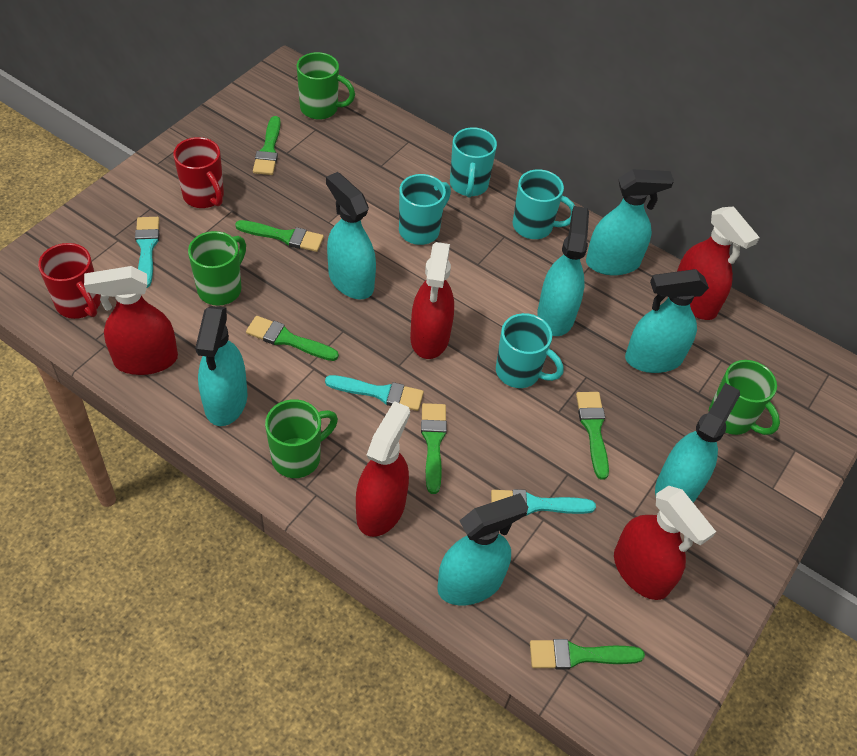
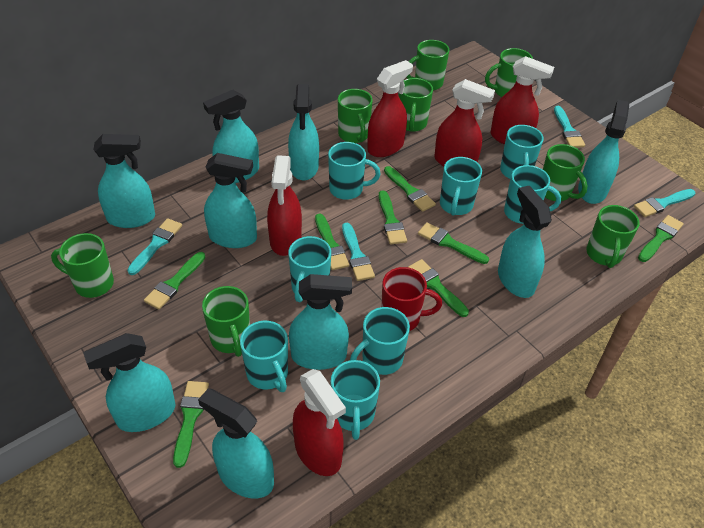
green brush: [235,220,324,252] [246,316,339,361] [253,116,281,175] [421,403,447,494] [530,639,645,669] [576,392,609,480] = 6 -> [144,252,206,310] [173,381,209,468] [315,214,349,270] [379,190,407,245] [384,166,436,212] [408,259,469,317] [418,222,489,264] [638,215,684,262] = 8
green mug: [188,231,246,306] [265,399,338,478] [297,52,355,120] [709,360,780,435] = 4 -> [51,233,114,298] [202,286,250,357] [338,89,373,143] [398,78,433,132] [407,40,449,91] [485,48,533,97] [543,144,588,201] [586,205,640,268] = 8
red mug: [38,243,101,319] [173,137,224,208] = 2 -> [381,267,442,331] = 1
turquoise brush: [135,217,159,288] [325,375,424,411] [491,489,596,516] = 3 -> [127,218,182,275] [342,223,375,281] [554,106,585,148] [634,189,695,217] = 4
turquoise mug: [399,174,451,245] [450,127,497,198] [496,313,564,388] [513,169,575,239] = 4 -> [240,321,288,392] [288,236,331,302] [328,142,381,200] [331,360,380,440] [350,307,410,375] [440,157,482,216] [500,125,544,179] [504,165,561,224] = 8
turquoise spray bottle: [195,306,247,426] [326,172,376,299] [437,493,528,605] [537,206,589,336] [586,169,674,275] [625,269,709,373] [655,383,740,503] = 7 -> [83,333,176,432] [94,134,155,228] [198,388,274,498] [203,90,259,183] [204,153,257,248] [288,84,319,181] [289,274,352,370] [498,186,552,298] [578,100,629,204] = 9

